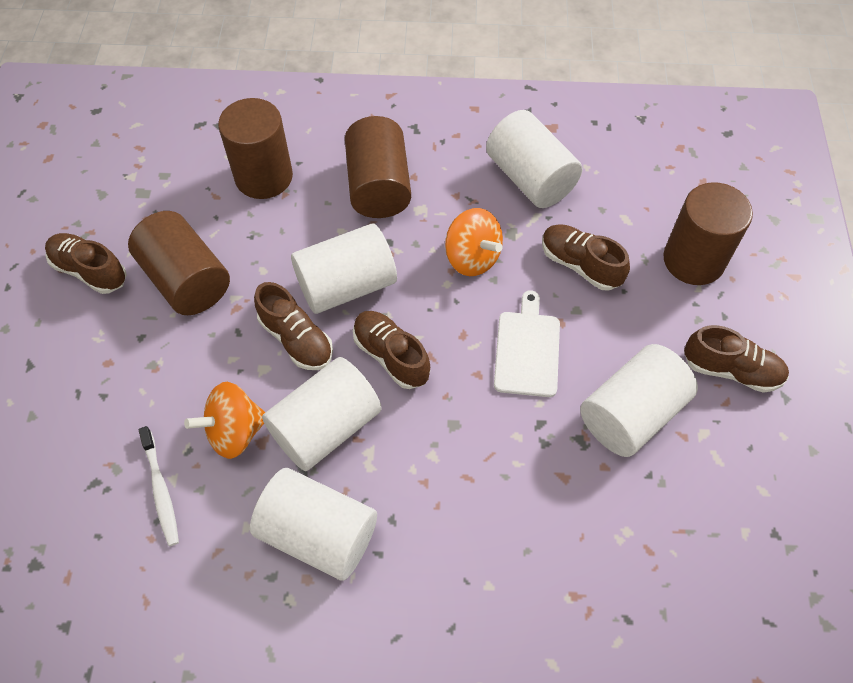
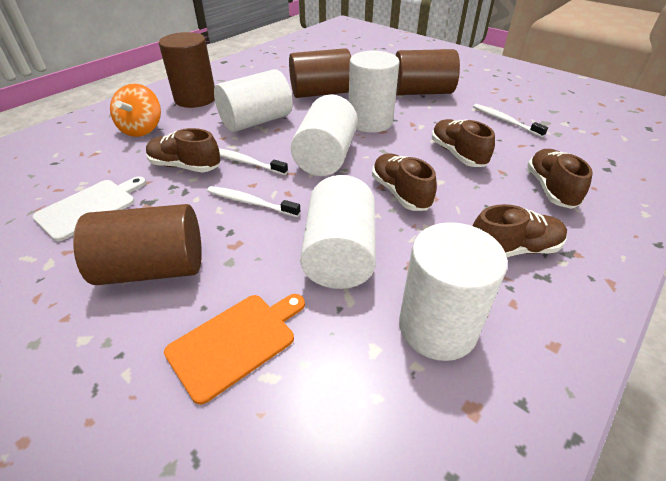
orange cutting board: none = 0 -> [164,294,305,405] = 1
orange spinning top: [184,382,265,459] [445,208,503,276] = 2 -> [110,84,161,137] = 1
white toothbrush: [139,426,179,546] = 1 -> [207,186,301,217] [219,148,288,175] [473,104,548,138] = 3

